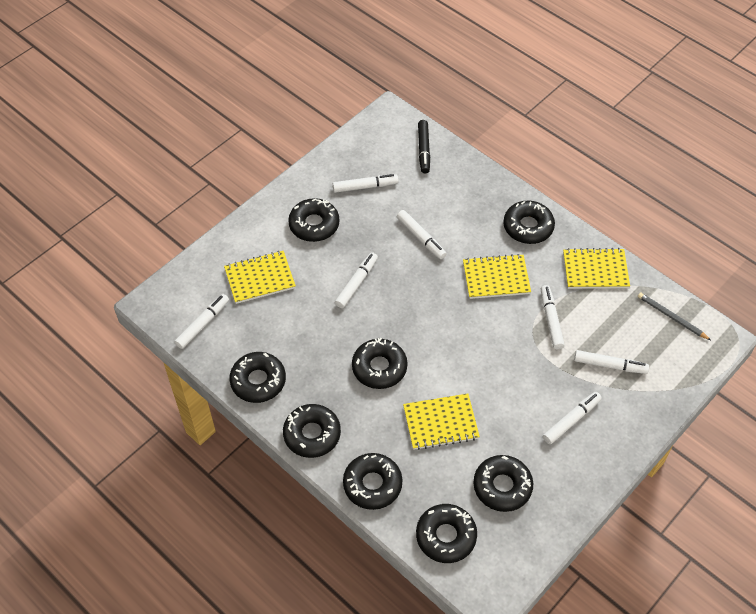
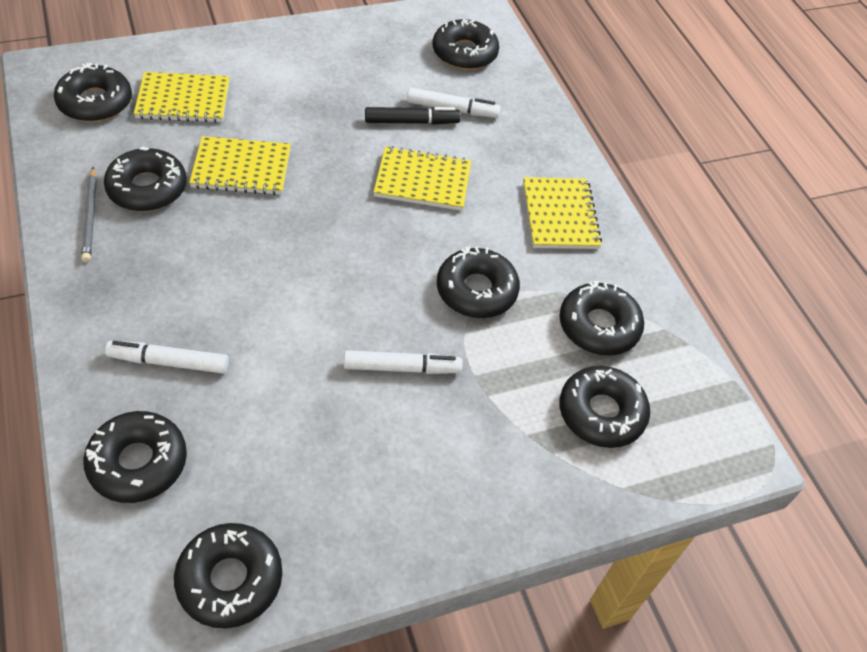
white marker: [175,294,229,349] [333,174,398,193] [335,252,378,308] [397,210,447,259] [541,285,565,349] [543,392,602,444] [574,350,649,374] = 7 -> [105,341,229,374] [344,350,463,374] [407,87,501,118] = 3

